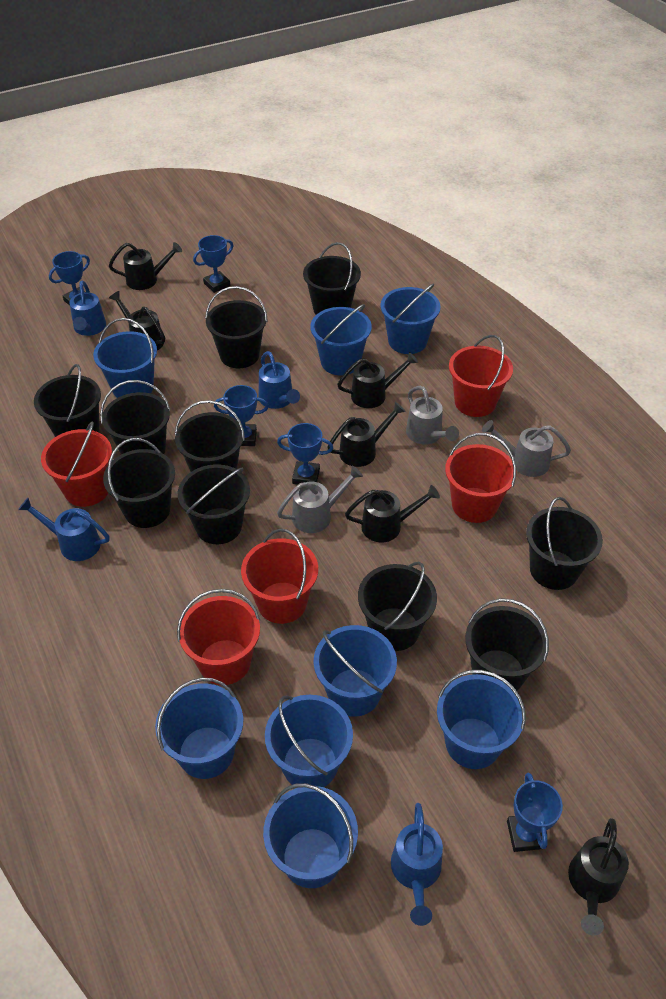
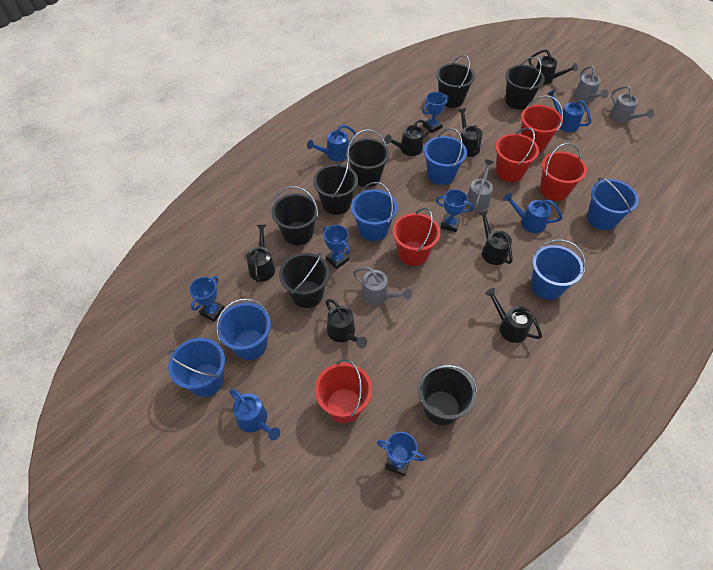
black bucket: [34,364,101,437] [100,380,170,454] [103,438,175,528] [175,400,245,472] [178,464,250,544] [205,286,268,368] [303,242,361,315] [358,561,437,651] [465,598,549,691] [526,497,603,590] = 10 -> [271,186,318,245] [279,253,330,308] [313,159,358,215] [346,129,389,187] [417,365,477,425] [436,55,475,108] [505,57,545,110] = 7
black watering can: [109,242,182,290] [109,291,165,351] [327,402,406,467] [337,352,418,408] [345,485,440,543] [568,818,629,936] = 6 -> [247,225,275,283] [325,299,367,348] [384,120,431,156] [458,108,482,157] [479,210,513,265] [485,288,542,343] [529,49,578,84] = 7
blue bucket: [93,318,157,398] [155,678,243,779] [263,783,358,888] [265,695,353,788] [310,304,372,375] [314,625,397,717] [380,283,441,354] [437,670,526,769] = 8 -> [168,338,225,397] [216,298,271,360] [351,182,397,241] [424,128,467,185] [531,239,586,300] [587,177,639,230] = 6
grey watering can: [277,466,363,533] [406,386,459,445] [482,420,571,477] = 3 -> [353,267,412,306] [466,159,494,211] [574,65,609,103] [609,86,654,123] = 4

